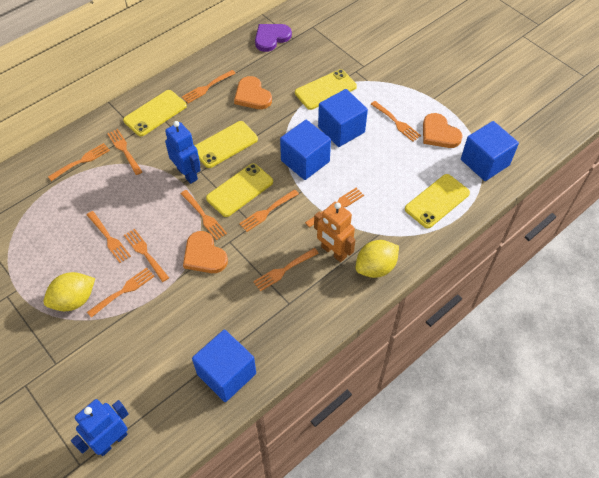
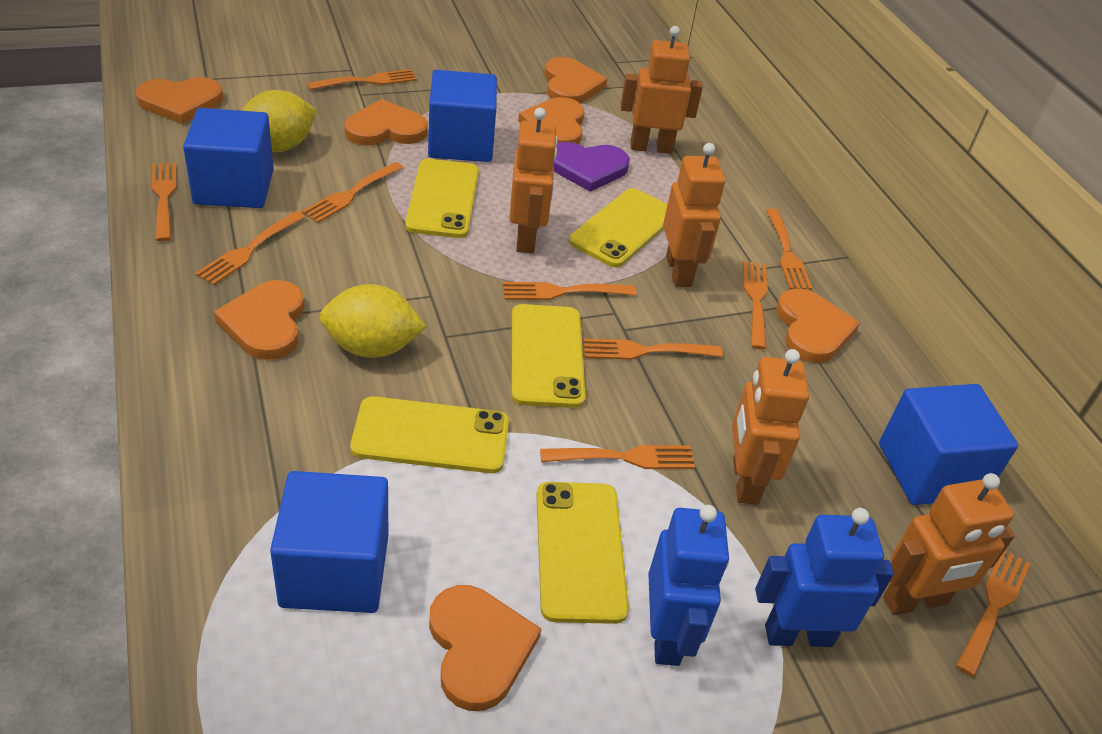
orange fork: [48,143,110,181] [87,211,131,263] [87,268,155,318] [107,129,142,175] [124,229,169,282] [181,190,227,240] [182,70,236,103] [239,189,299,232] [253,248,319,292] [305,187,364,227] [371,101,421,142] = 11 -> [152,162,177,241] [195,211,305,285] [302,162,404,223] [307,69,417,90] [503,282,636,300] [540,445,695,469] [583,339,723,360] [743,261,768,350] [766,208,813,290] [956,550,1030,677] = 10
orange heart: [183,231,228,273] [234,76,272,109] [423,113,463,148] = 3 -> [135,77,223,124] [214,280,304,360] [344,99,428,146] [429,585,541,711] [518,97,585,144] [544,57,607,103] [776,289,860,363] = 7
orange robot: [314,202,355,262] = 1 -> [509,108,558,253] [621,26,703,154] [663,143,725,287] [732,349,809,505] [883,473,1015,615] = 5

